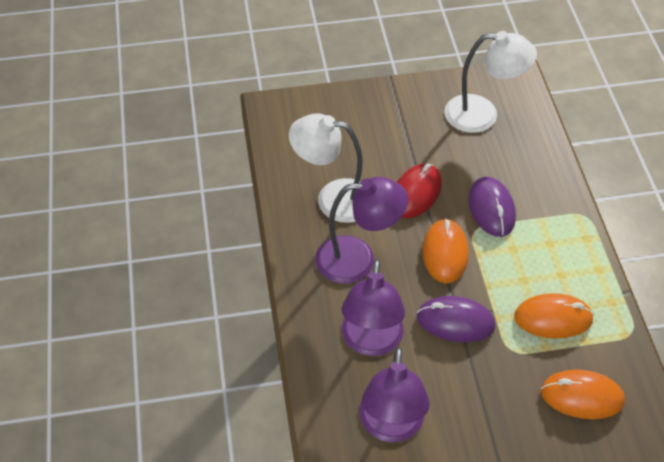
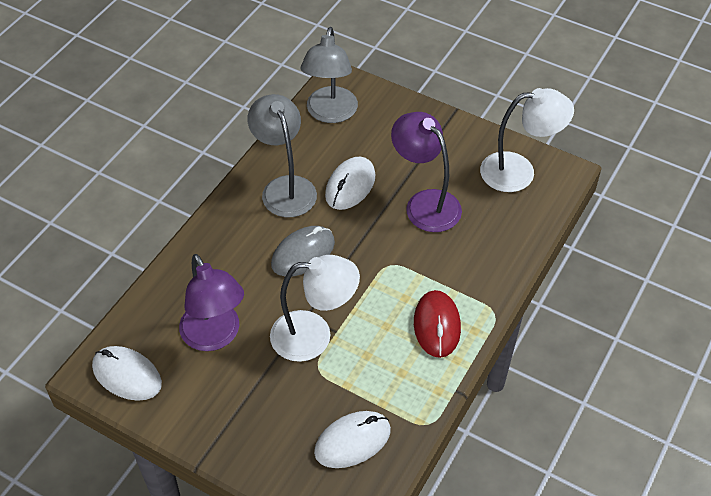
grey lamp: none = 0 -> [247,94,317,217] [300,27,358,123] = 2
grey mouse: none = 0 -> [271,226,335,276] = 1
orange mouse: [423,218,469,283] [514,293,594,339] [541,369,625,419] = 3 -> none = 0
purple lamp: [315,177,408,284] [342,259,405,356] [359,347,430,442] = 3 -> [179,254,244,351] [391,112,462,232] = 2
purple mouse: [417,296,495,342] [468,177,516,237] = 2 -> none = 0
white mouse: none = 0 -> [92,346,162,401] [314,411,391,468] [325,157,375,210] = 3

